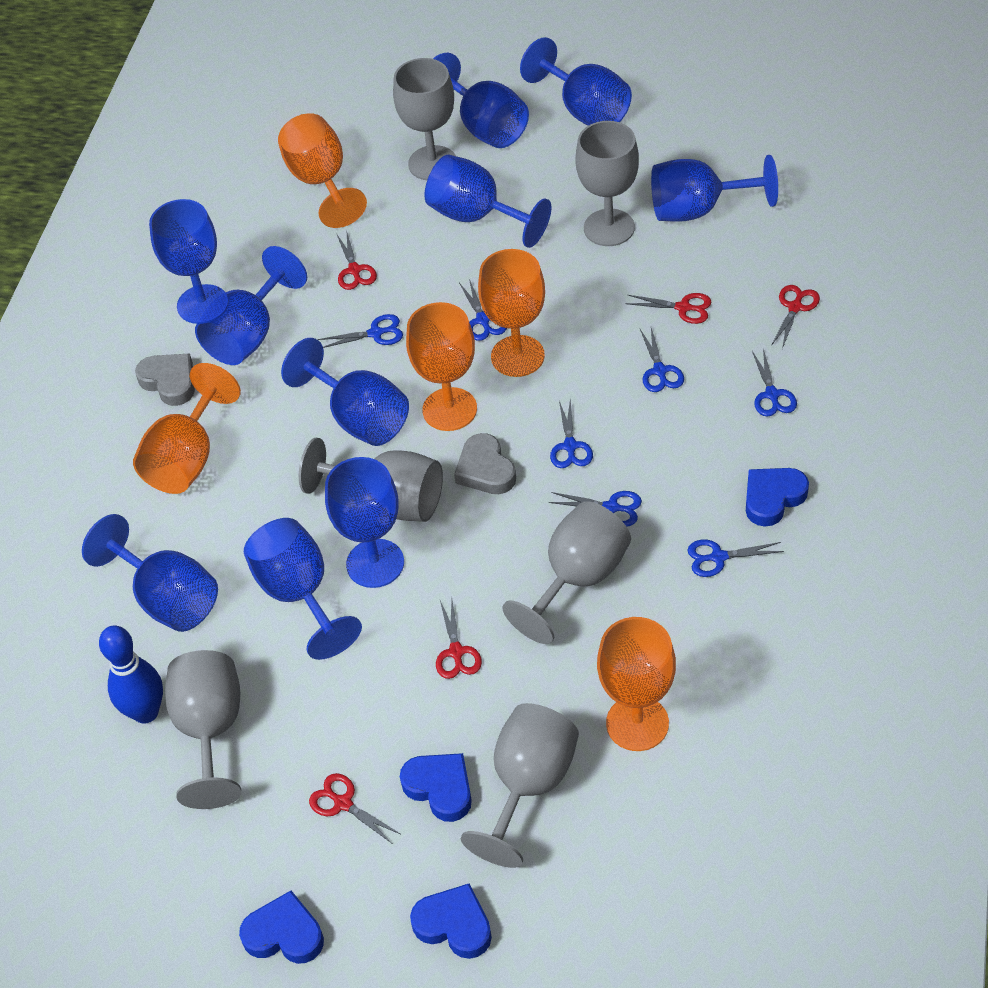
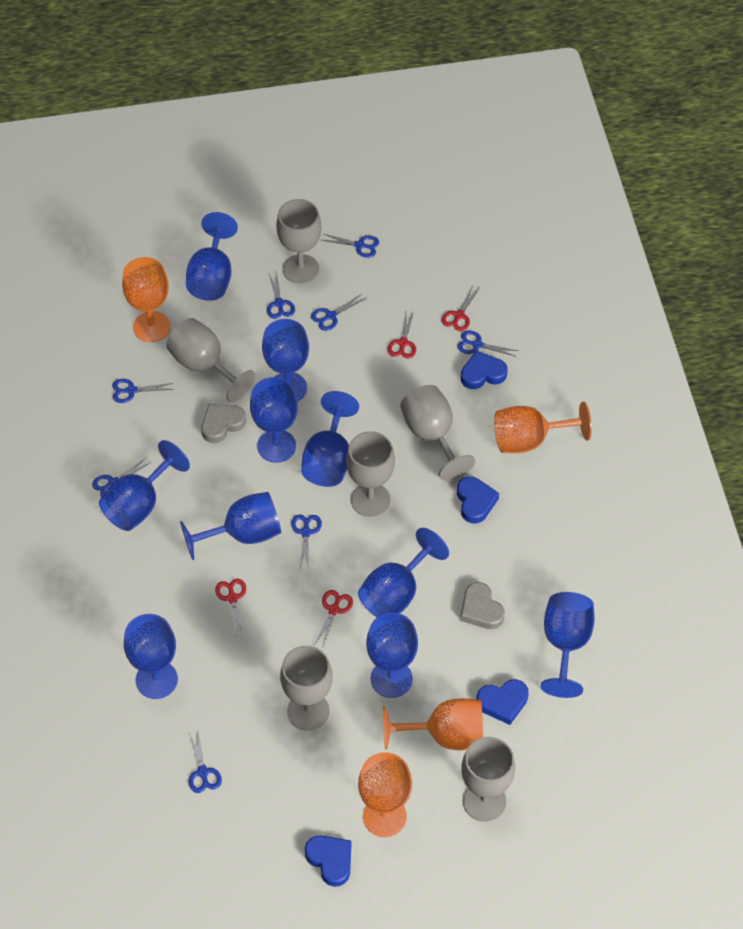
blue bowling pin: [99,626,163,724] = 1 -> none = 0
blue scissors: [318,314,403,348] [459,279,507,341] [549,491,642,527] [550,399,593,468] [640,328,684,392] [687,540,784,577] [752,348,797,416] = 7 -> [92,457,151,497] [112,379,174,403] [189,732,222,793] [267,272,295,319] [291,515,322,567] [311,294,366,331] [322,234,379,258] [458,330,518,357] = 8
orange goblet: [133,363,241,494] [278,113,367,228] [406,302,477,431] [478,249,545,377] [597,617,676,751] = 5 -> [122,257,171,342] [358,752,412,837] [383,698,484,750] [494,402,592,453] = 4
red scissors: [309,773,400,843] [336,230,377,290] [436,600,482,679] [625,293,711,324] [771,285,820,349] = 5 -> [215,579,246,635] [314,590,353,648] [388,311,416,358] [442,286,479,331] = 4

